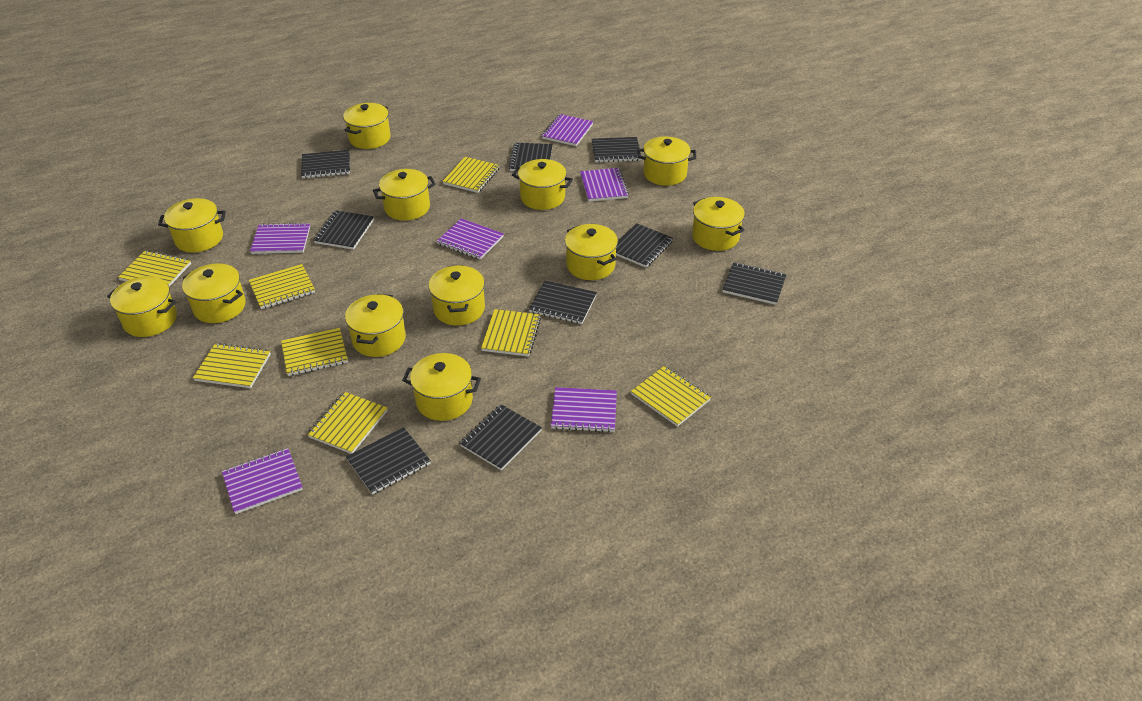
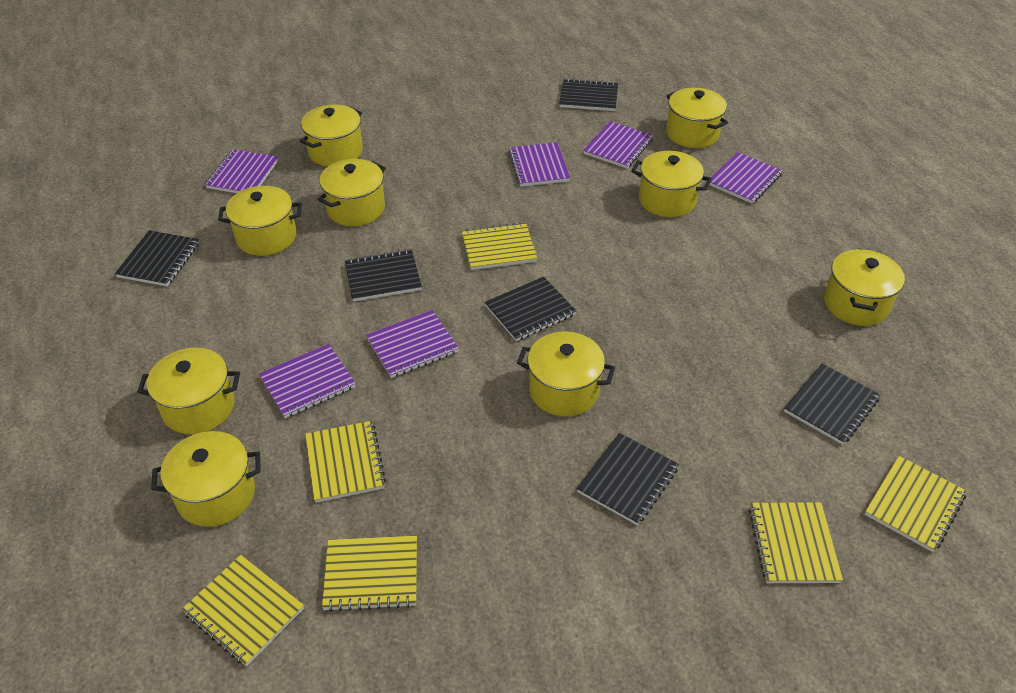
black notebook: [301,150,350,178] [313,210,374,250] [346,427,431,495] [460,404,542,471] [509,143,553,171] [529,281,597,324] [592,137,641,162] [616,223,673,268] [723,262,787,305] = 9 -> [115,230,199,286] [345,249,422,302] [485,277,576,341] [559,78,618,111] [577,433,679,525] [784,363,880,445] = 6
yellow notebook: [118,250,191,287] [193,343,271,388] [249,264,315,309] [281,328,348,376] [307,392,387,454] [442,157,500,193] [481,309,541,357] [631,366,711,427] = 8 -> [182,555,304,666] [305,421,386,503] [322,536,417,612] [462,222,537,270] [749,502,843,583] [864,456,967,552] = 6
yellow pot: [107,276,177,337] [158,198,226,253] [182,263,246,323] [343,103,391,149] [345,294,406,357] [373,169,436,221] [402,353,481,421] [428,265,485,326] [512,159,573,210] [565,224,618,280] [637,137,696,186] [692,197,745,251] = 12 -> [138,348,240,434] [151,431,261,527] [218,186,302,256] [300,105,363,167] [317,159,386,226] [517,332,615,417] [631,151,712,217] [666,88,728,148] [824,248,905,326] = 9

